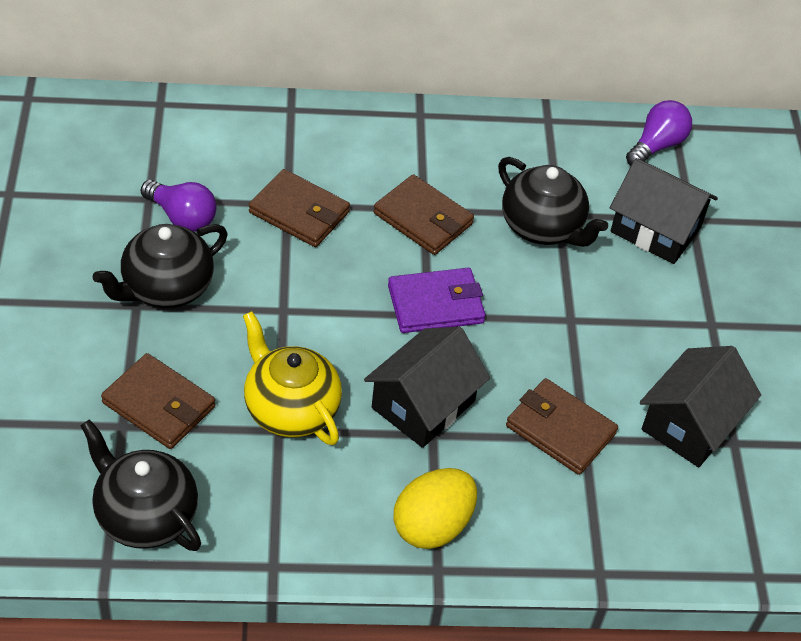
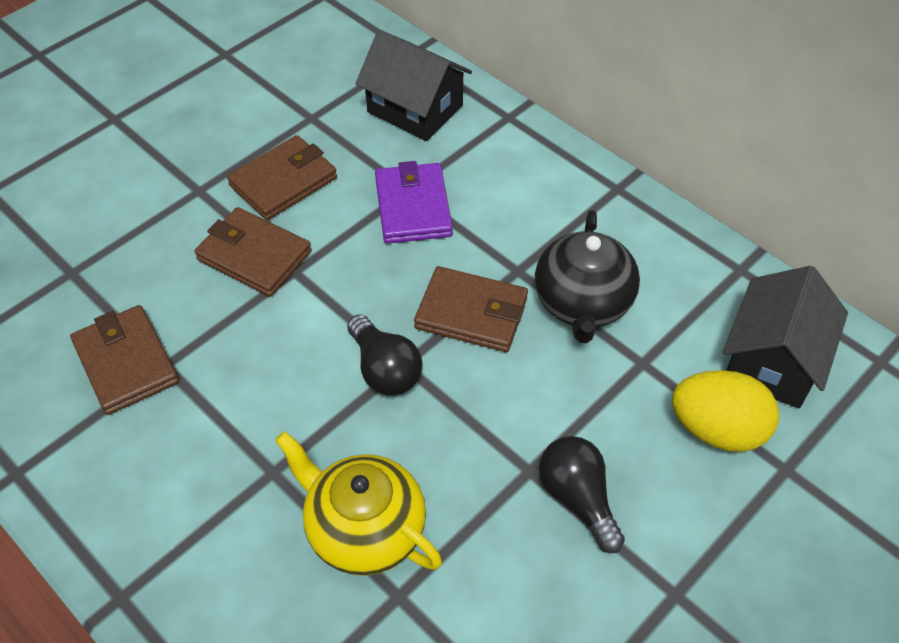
black house: [364,327,490,448] [610,158,718,264] [640,346,761,467] = 3 -> [356,30,472,141] [722,266,848,408] = 2
black light bulb: none = 0 -> [347,314,422,396] [539,436,625,553] = 2
black teapot: [80,419,201,551] [93,224,228,309] [498,157,608,247] = 3 -> [535,210,640,343] = 1
purple light bulb: [141,180,217,232] [626,100,692,166] = 2 -> none = 0

